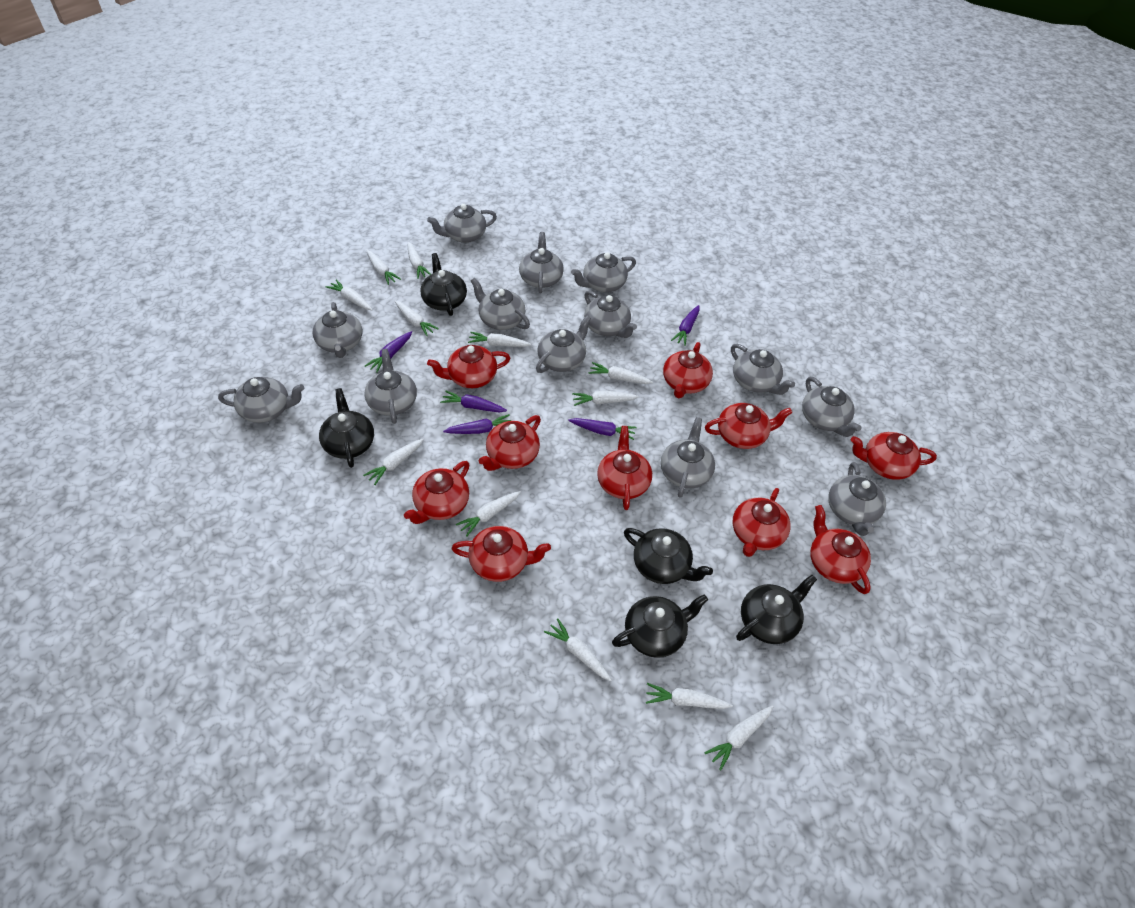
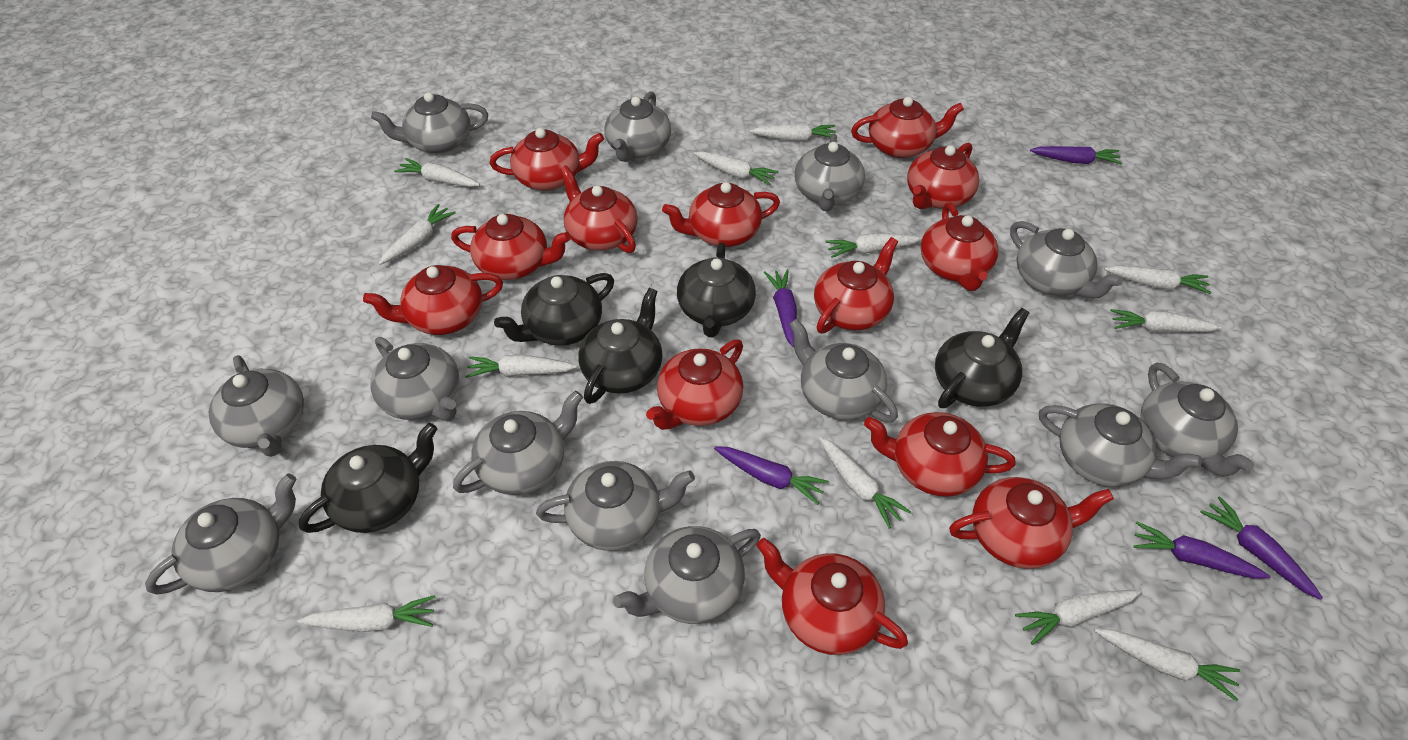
red teapot: [404,461,469,524] [427,345,510,388] [452,526,551,582] [479,415,541,471] [597,426,652,510] [663,342,713,398] [705,403,792,449] [733,488,791,557] [810,505,871,594] [851,432,937,480] = 10 -> [363,265,503,335] [451,214,571,280] [490,128,604,191] [560,165,637,253] [646,339,743,430] [662,182,780,247] [756,538,908,655] [814,237,898,333] [851,97,964,158] [864,412,1016,497] [907,142,979,209] [920,202,999,291] [949,477,1114,569] = 13

